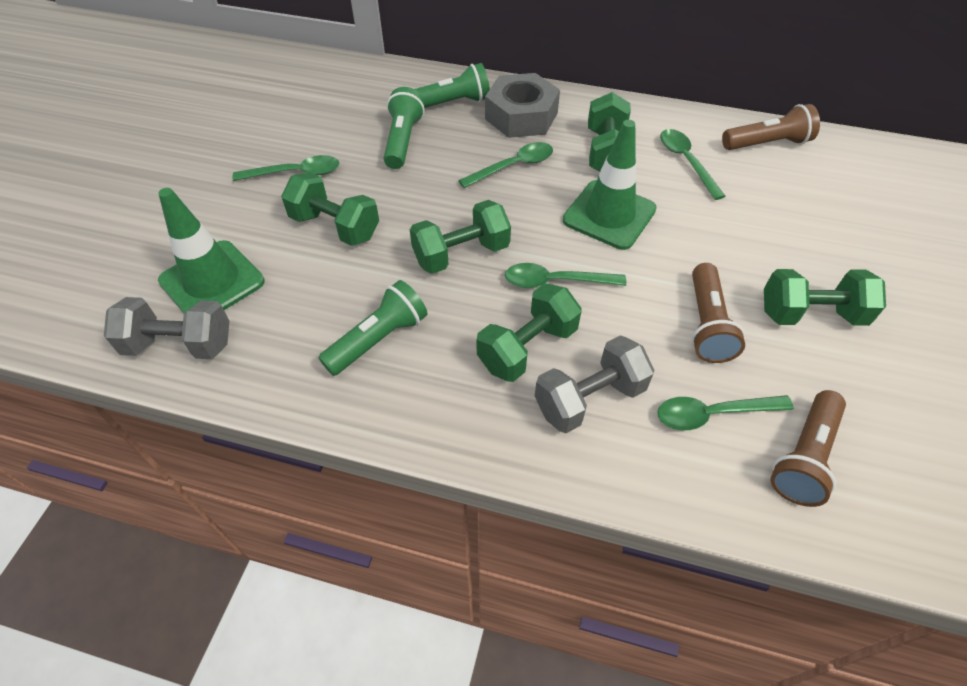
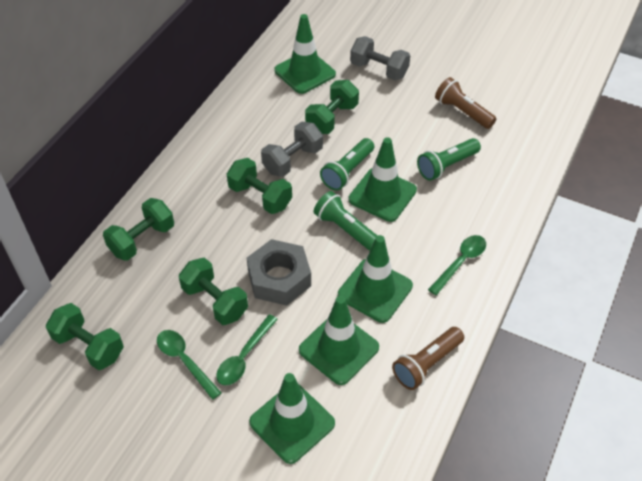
brown flashlight: [691,263,745,363] [722,104,820,150] [771,390,846,507] = 3 -> [392,327,464,390] [435,77,496,129] = 2
green spoon: [232,155,339,181] [458,142,553,188] [505,263,627,288] [657,395,794,430] [660,129,725,200] = 5 -> [157,330,222,400] [216,314,278,385] [428,235,486,295] = 3
green traffic cone: [158,188,265,313] [563,120,657,250] = 2 -> [249,373,335,464] [274,14,336,94] [299,296,379,385] [338,235,413,323] [349,137,417,222] = 5

